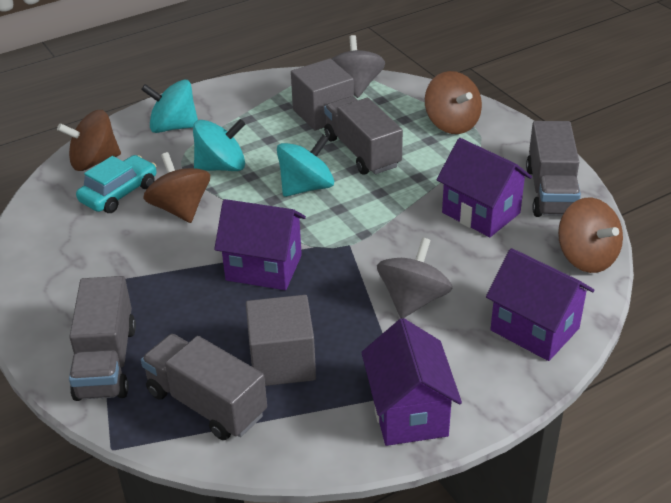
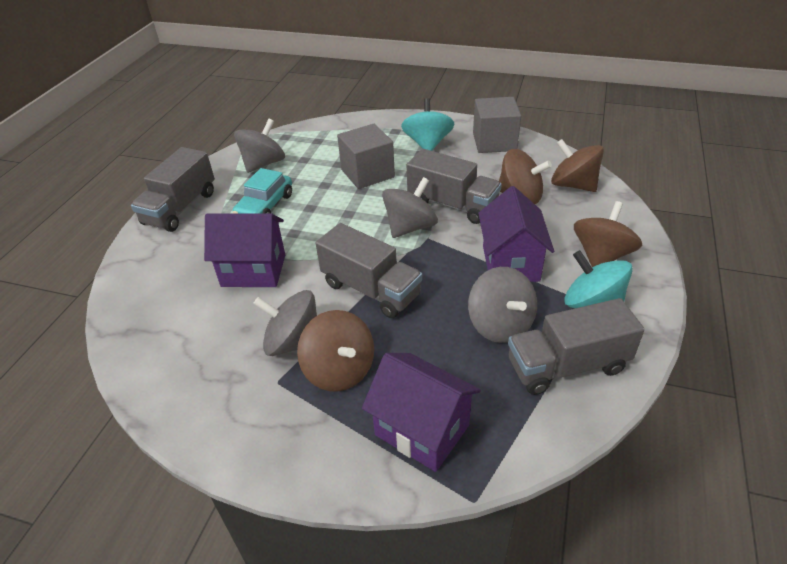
grey spinning top: [332,35,385,98] [377,237,453,319] = 2 -> [234,119,285,173] [253,290,317,356] [382,177,438,238] [468,267,537,343] = 4
purple house: [214,199,306,290] [361,318,462,446] [436,138,532,237] [486,248,594,361] = 4 -> [204,213,285,287] [362,353,481,472] [478,186,554,282] = 3
turquoise spinning top: [141,79,198,133] [193,119,245,171] [277,135,334,197] = 3 -> [401,98,454,151] [564,250,633,308] = 2

